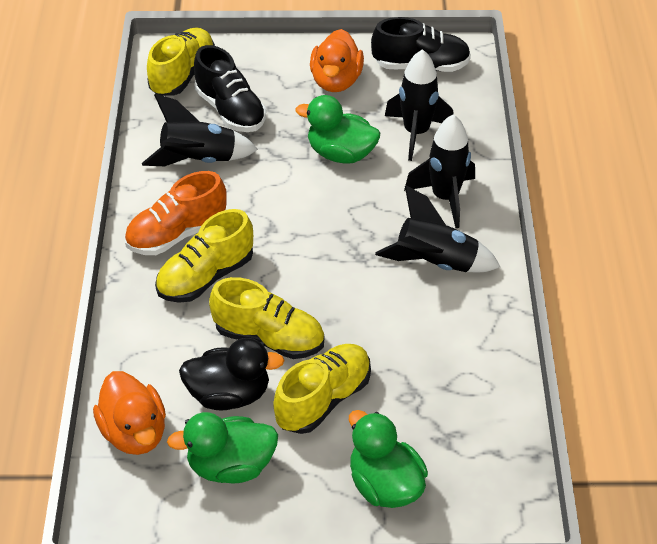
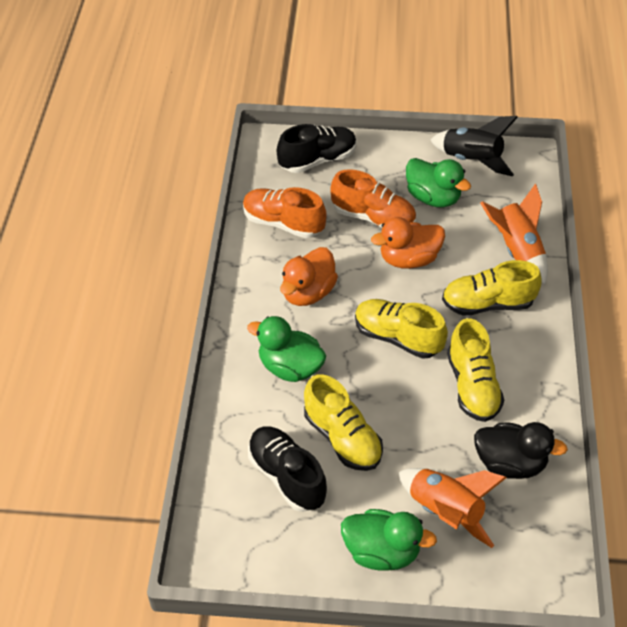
black rocket: [142,94,258,166] [375,185,500,272] [385,49,454,161] [404,114,475,228] = 4 -> [430,116,518,176] = 1
orange rocket: none = 0 -> [398,468,507,548] [480,183,548,284] = 2
orange shoe: [125,171,227,255] = 1 -> [243,187,327,238] [330,169,416,227] = 2

